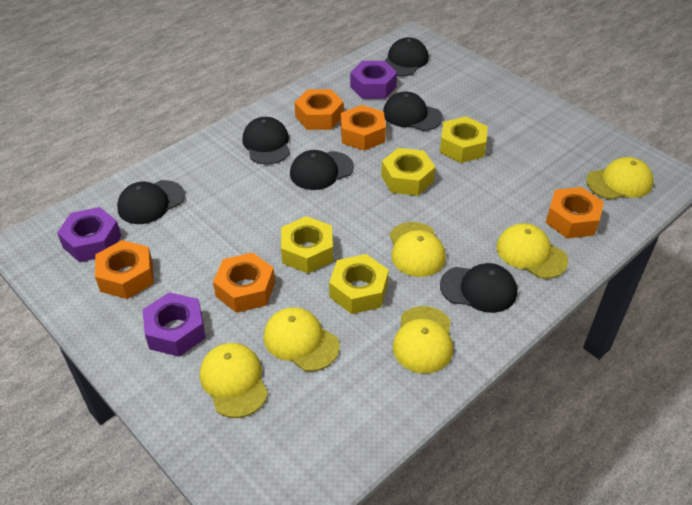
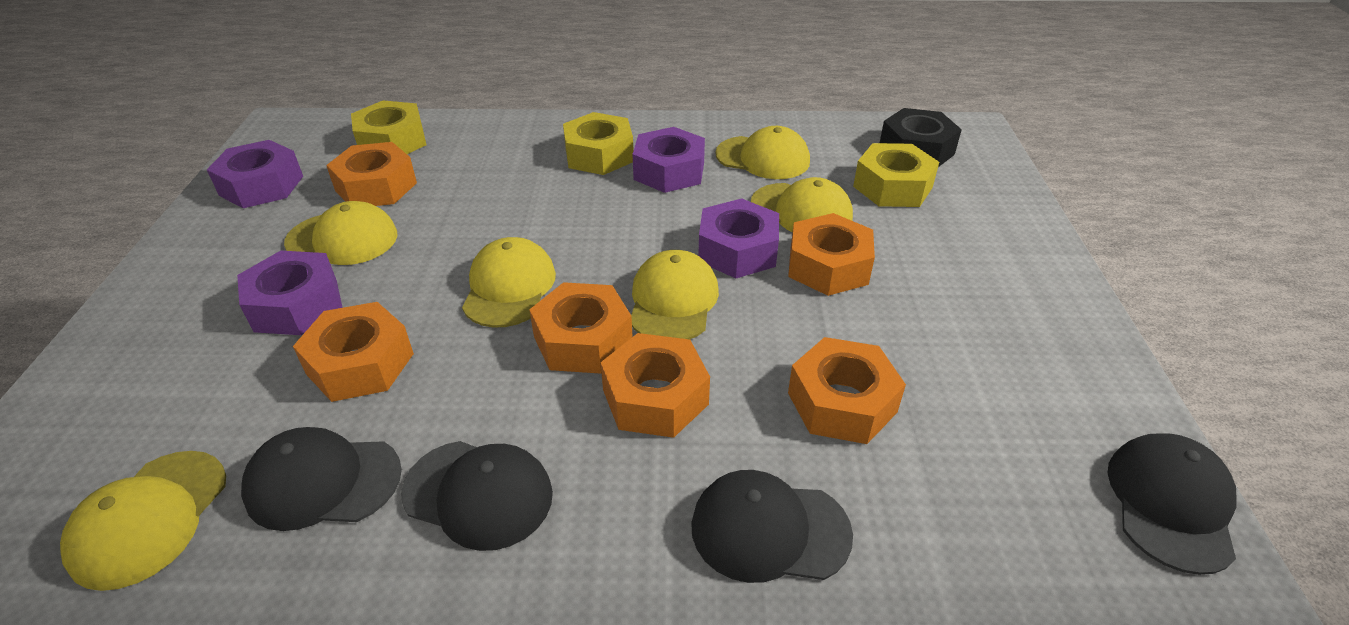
black cap: [117,180,185,224] [243,117,290,165] [290,150,354,190] [383,91,443,131] [385,37,429,76] [440,263,517,313] = 6 -> [241,427,402,531] [401,441,553,551] [691,470,853,583] [1108,433,1236,575] = 4
black nut: none = 0 -> [880,108,962,167] = 1
orange nut: [95,240,154,299] [213,252,275,313] [294,89,344,130] [341,105,386,151] [546,187,604,239] = 5 -> [293,302,414,402] [326,142,417,206] [529,282,633,374] [601,333,710,438] [788,213,875,296] [788,337,906,444] = 6
purple nut: [57,207,121,262] [143,292,205,357] [350,61,397,99] = 3 -> [207,140,303,208] [237,251,343,335] [633,127,705,193] [698,198,779,278] = 4
yellow nut: [281,216,333,273] [329,254,389,314] [381,148,435,196] [440,116,488,163] = 4 -> [351,100,426,154] [563,112,634,175] [853,143,939,207] = 3

